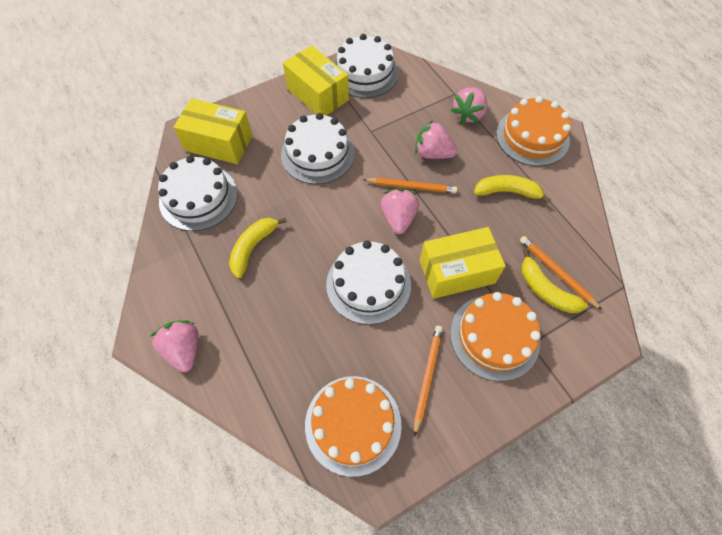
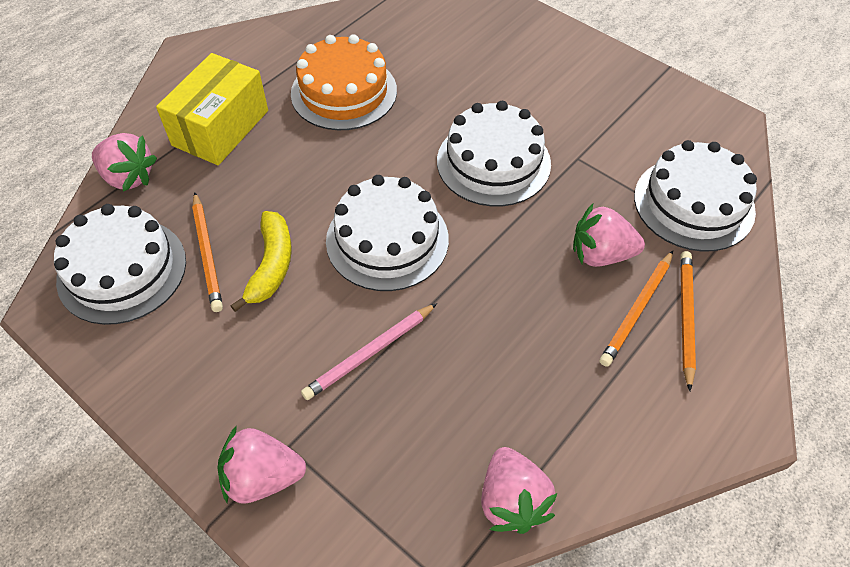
orange cake: [305,376,402,477] [450,292,541,381] [496,96,571,166] = 3 -> [291,34,397,130] = 1
pink pencil: none = 0 -> [301,303,437,400] = 1
yellow banana: [229,218,287,278] [474,175,551,204] [521,249,588,313] = 3 -> [231,211,292,312] = 1
yellow box: [174,98,252,164] [283,45,349,116] [420,227,506,299] = 3 -> [156,53,268,165] = 1

